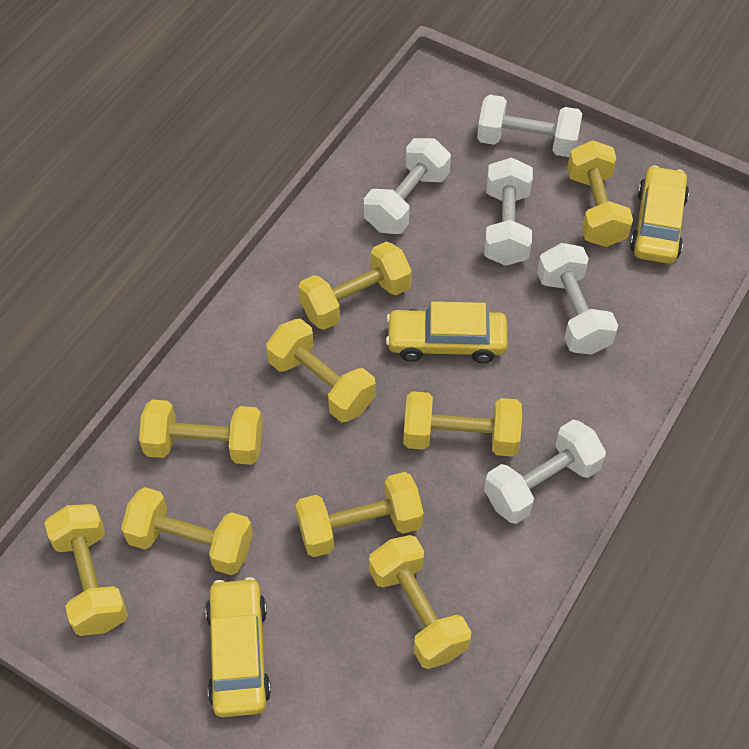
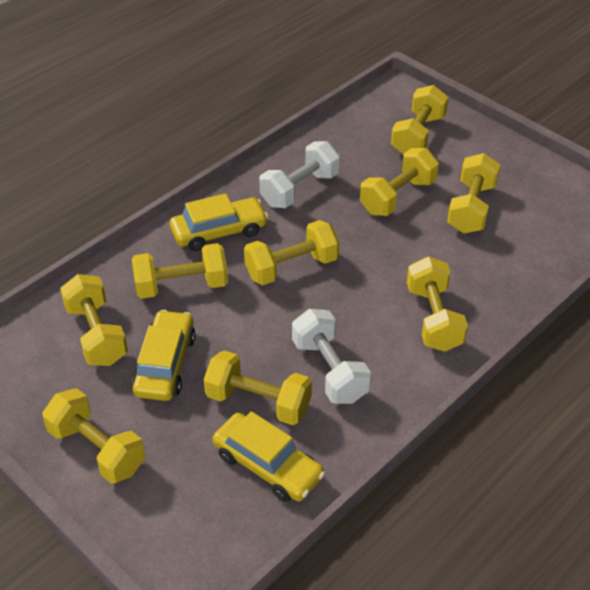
white dumbbell: [364,138,451,234] [477,95,582,157] [484,157,533,266] [484,420,606,524] [537,243,618,355] = 5 -> [259,141,340,208] [292,309,371,404] = 2

